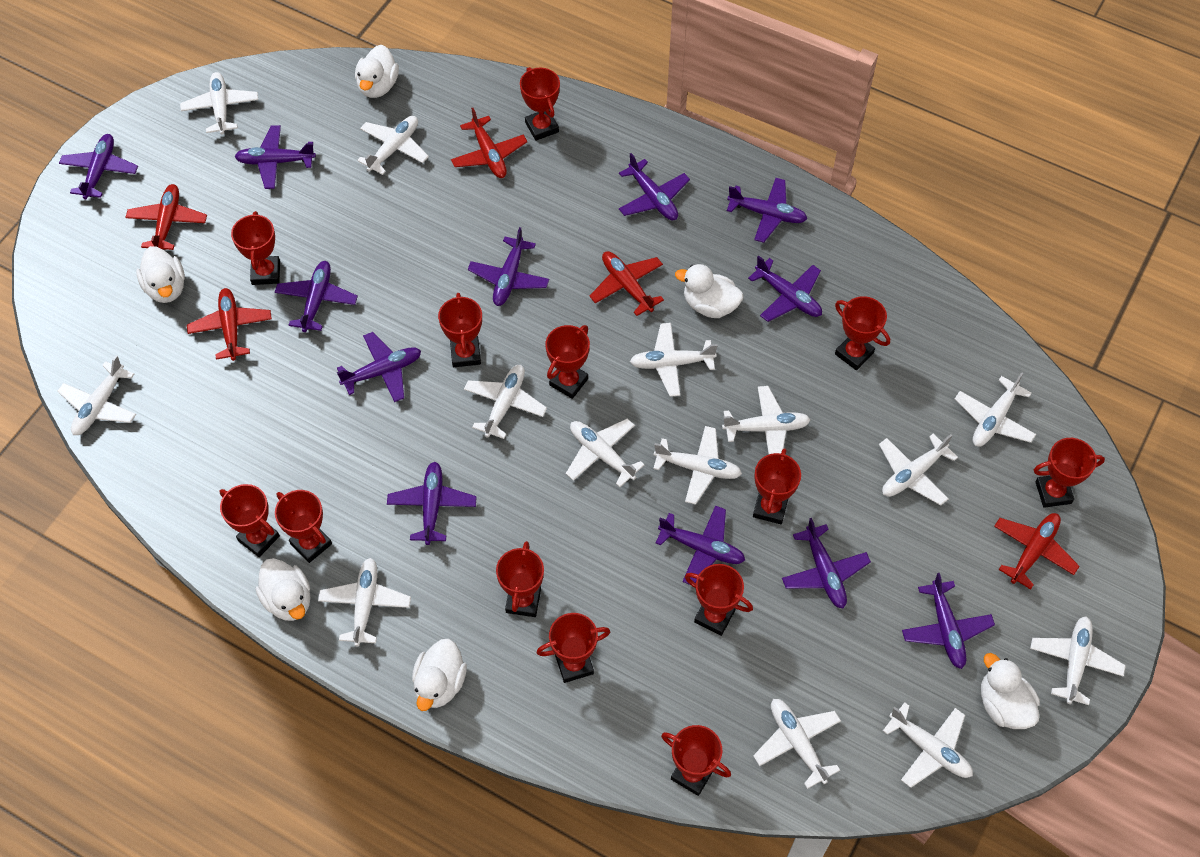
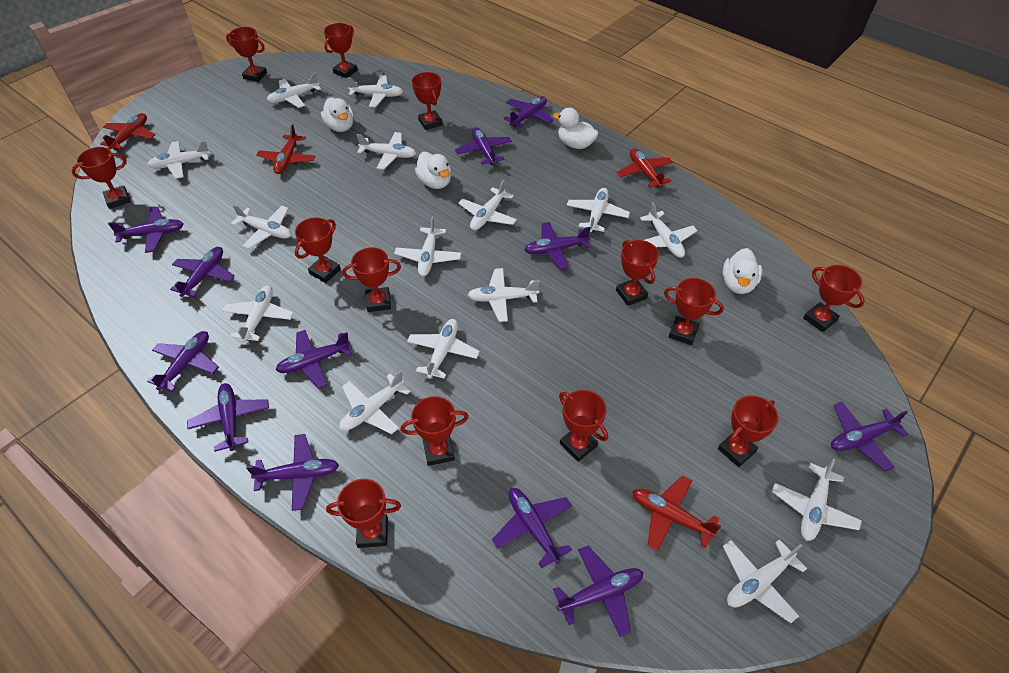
red plane: [125,184,207,250] [187,288,272,361] [451,108,527,178] [589,251,664,316] [994,513,1080,590] = 5 -> [100,113,155,150] [256,124,315,174] [617,148,673,188] [633,475,721,551] = 4
white duck: [136,246,185,303] [256,558,311,621] [355,45,399,98] [412,639,467,711] [675,264,743,318] [981,653,1040,729] = 6 -> [321,97,354,132] [415,152,451,189] [553,108,599,149] [723,248,762,294] = 4
white plane: [57,355,136,435] [180,72,258,135] [318,558,411,647] [357,116,429,175] [464,365,547,439] [566,419,645,487] [630,323,718,397] [653,426,742,505] [722,386,811,454] [753,699,841,789] [879,433,958,506] [883,702,973,788] [955,372,1036,447] [1030,616,1126,705] = 14 -> [147,141,210,179] [222,286,293,343] [231,204,291,249] [267,73,321,108] [339,371,410,434] [347,75,403,107] [357,132,416,170] [394,217,461,276] [407,319,480,379] [458,179,517,230] [468,268,540,322] [567,188,630,232] [640,202,697,258] [723,539,807,623] [772,458,862,541] = 15

